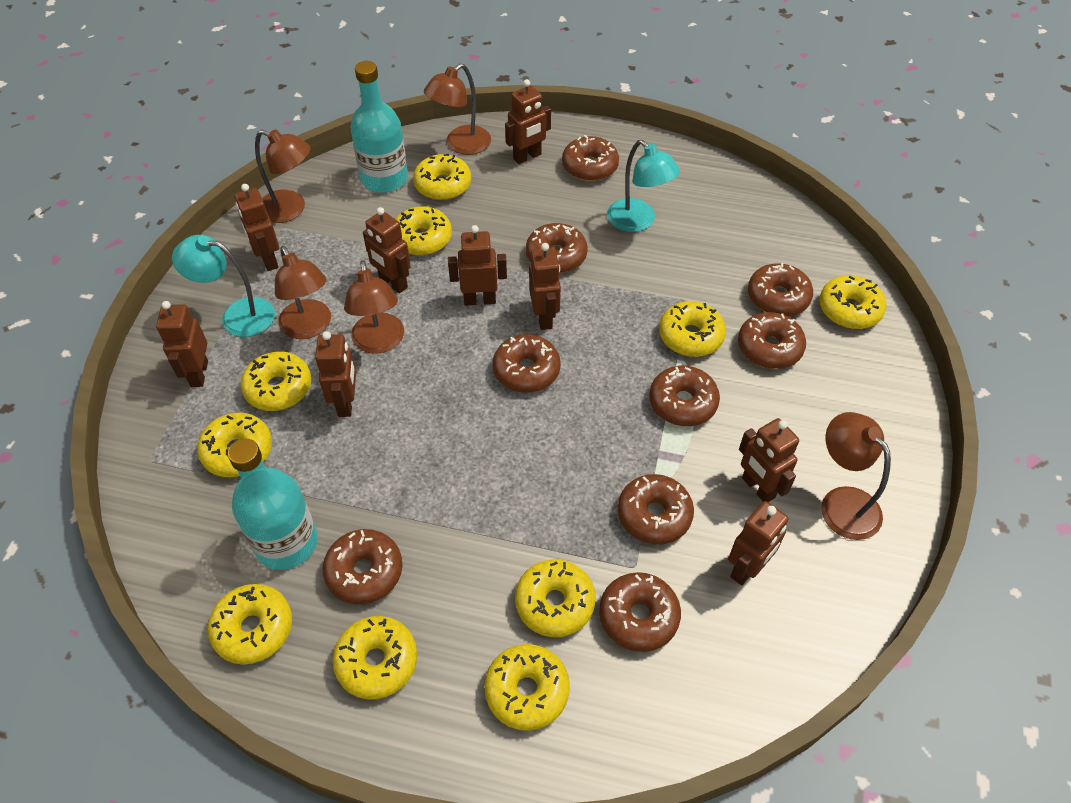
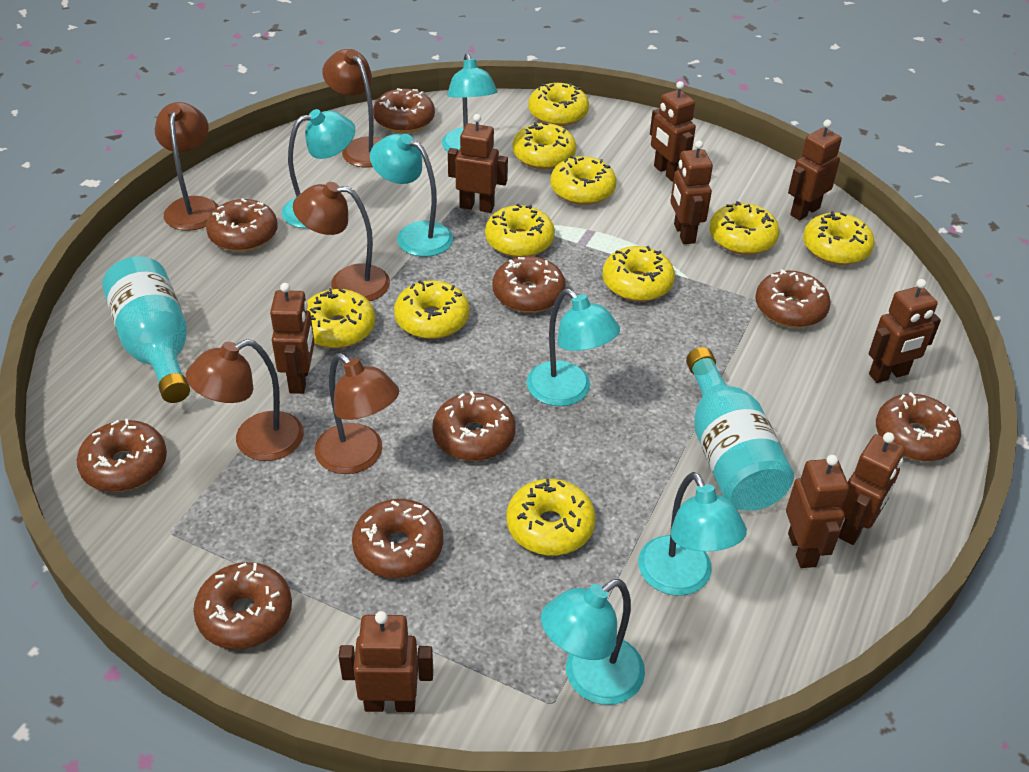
turquoise lamp: [172,235,275,337] [607,140,680,232] = 2 -> [282,109,355,228] [370,134,453,257] [442,53,498,152] [527,289,620,406] [541,579,645,705] [638,472,747,596] = 6

